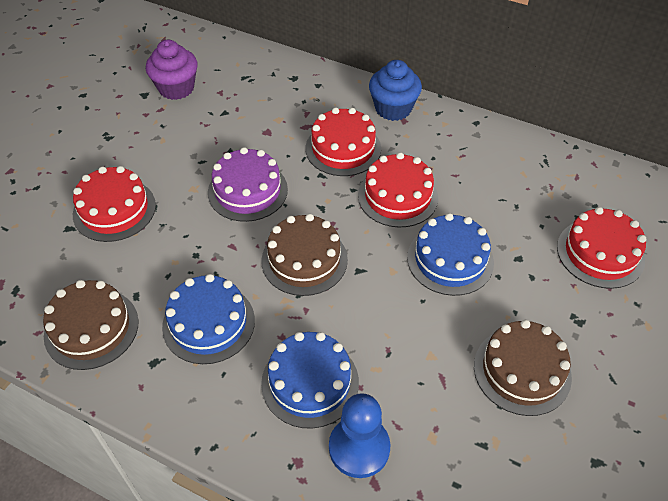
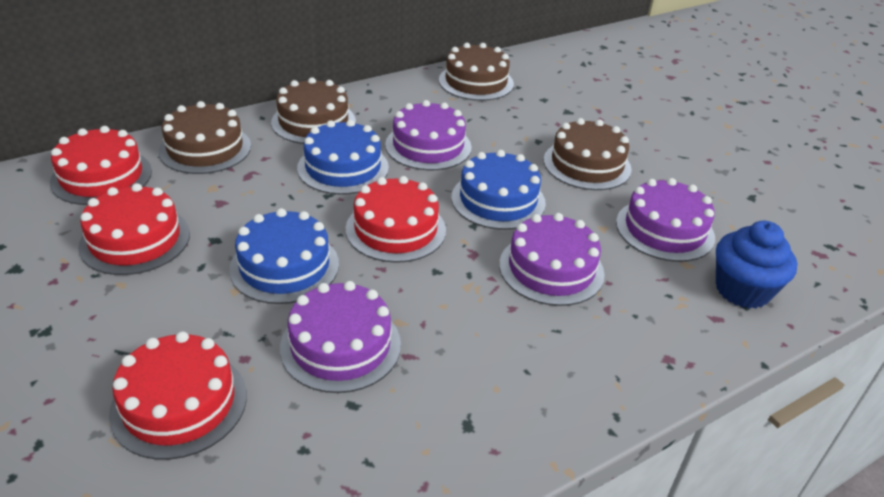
blue pawn: [329,393,390,478] = 1 -> none = 0
brown cake: [43,280,139,370] [262,214,348,296] [474,320,572,416] = 3 -> [158,101,251,174] [271,77,356,144] [439,43,514,101] [544,118,632,190] = 4
purple cake: [208,147,288,222] = 1 -> [280,281,401,393] [385,100,472,170] [499,213,605,306] [616,178,715,262] = 4
purple cupcake: [146,40,197,100] = 1 -> none = 0

